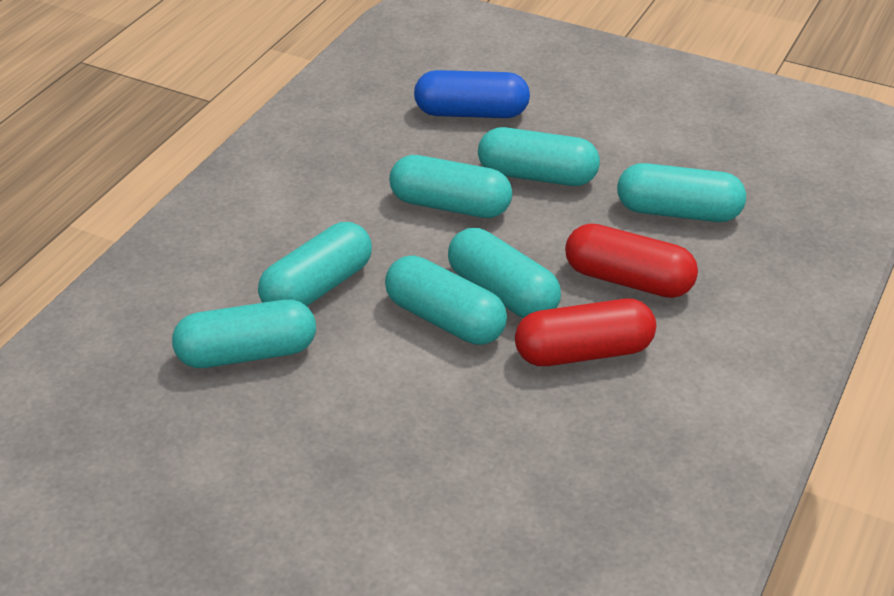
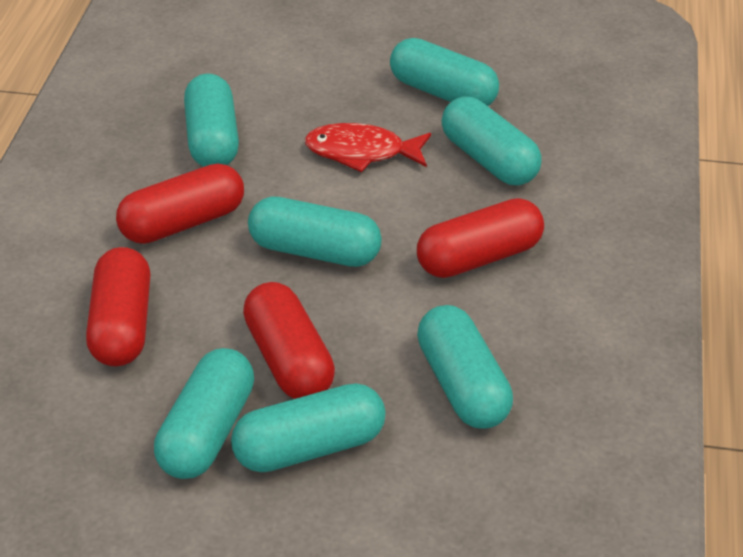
blue capsule: [414,70,530,118] = 1 -> none = 0
red capsule: [515,299,656,366] [565,223,698,298] = 2 -> [86,247,150,366] [116,163,244,244] [243,282,335,399] [417,198,544,278] = 4
red fish: none = 0 -> [304,123,431,172] = 1

